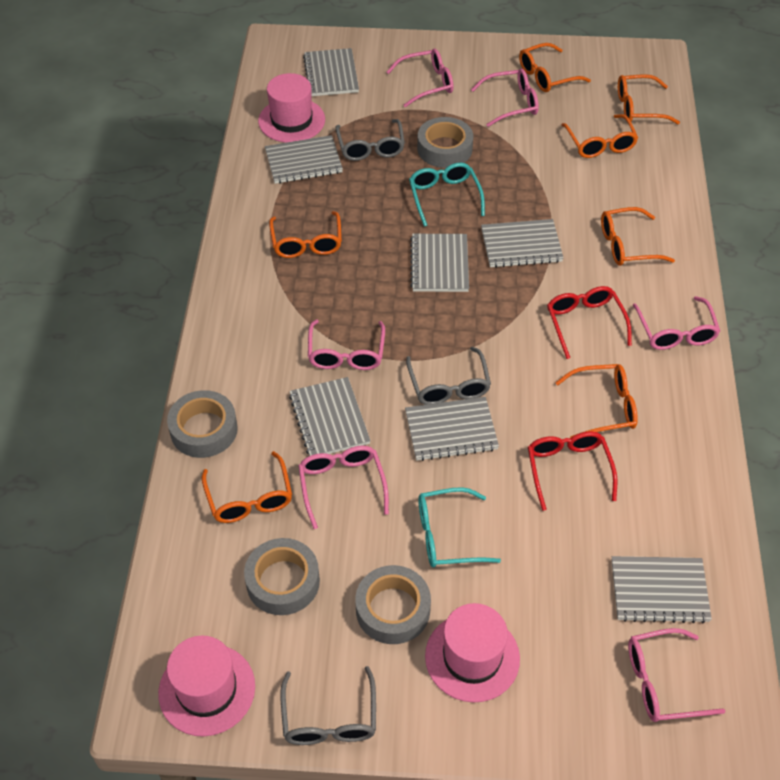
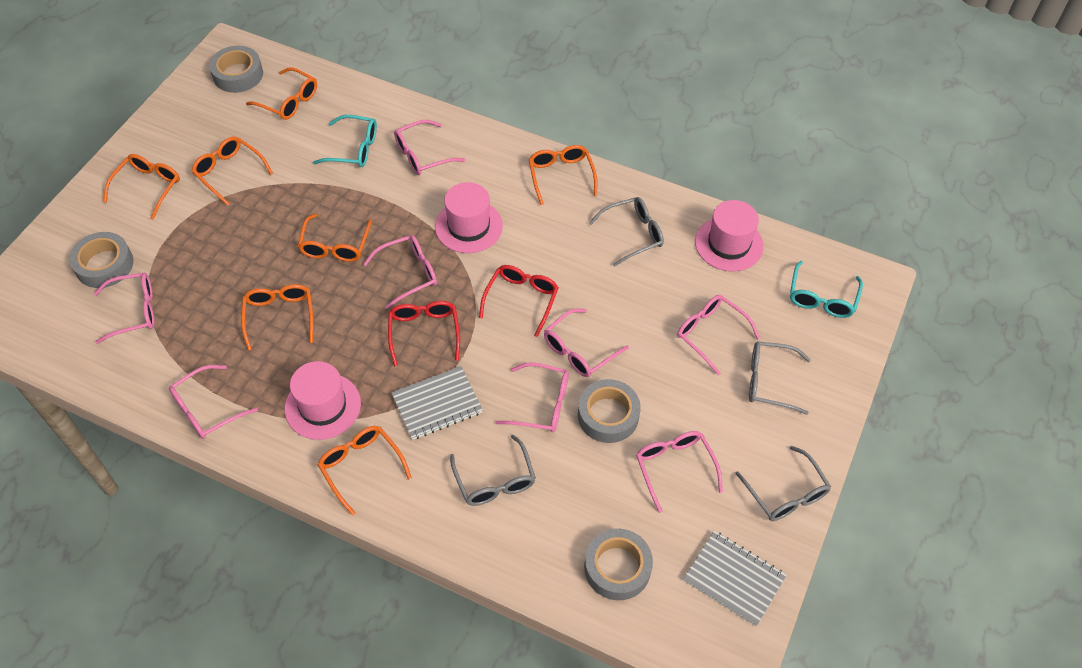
grey glasses: [280,666,376,745] [335,119,405,161] [406,347,491,405] = 3 -> [450,435,536,506] [589,197,664,267] [735,446,831,521] [749,341,811,415] = 4
grey notebook: [265,135,343,184] [289,377,371,456] [303,48,359,96] [405,397,499,461] [410,234,469,292] [481,219,564,268] [611,556,712,623] = 7 -> [391,366,483,440] [683,531,787,626] = 2
pink glasses: [298,446,389,529] [308,320,385,370] [387,48,454,107] [471,69,539,127] [628,628,725,722] [633,296,720,350] = 6 -> [94,272,154,344] [169,365,258,439] [364,235,437,309] [394,120,465,175] [496,362,569,432] [544,309,629,377] [636,431,723,513] [677,295,760,375] = 8

